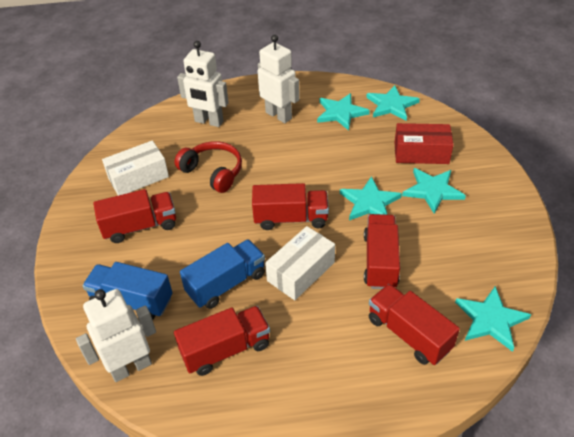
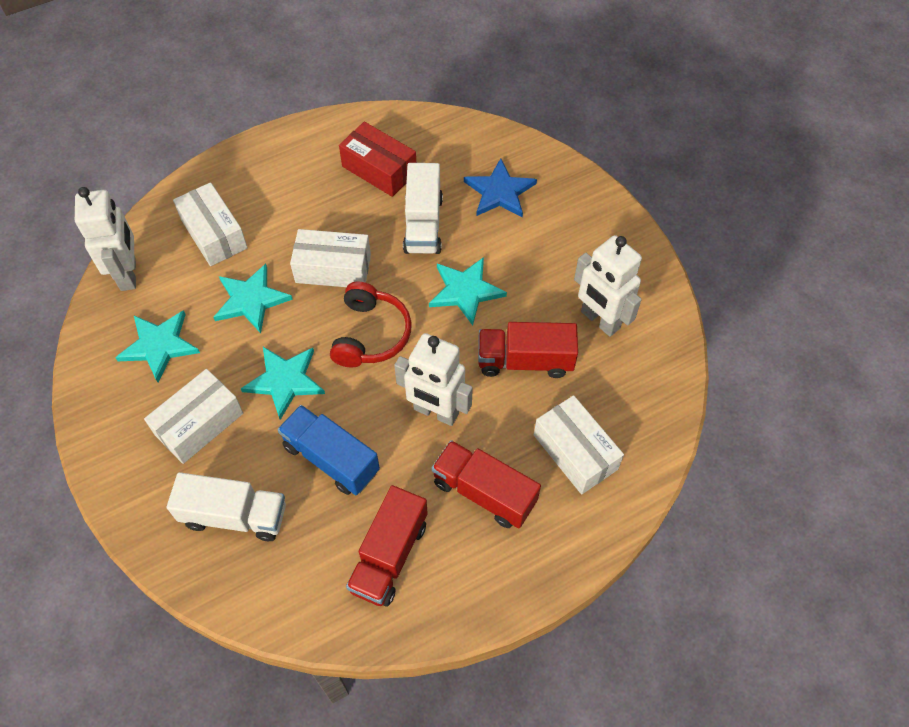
blue star: none = 0 -> [464,158,537,217] = 1
blue truck: [82,262,173,320] [180,239,265,309] = 2 -> [278,405,380,495] = 1
red truck: [93,189,176,243] [174,306,270,376] [252,183,329,230] [364,214,400,289] [369,284,460,365] = 5 -> [346,485,428,607] [432,440,541,528] [478,322,578,378] = 3
turquoise star: [317,93,370,130] [340,176,402,220] [366,85,420,121] [402,168,466,214] [455,286,531,352] = 5 -> [115,310,200,382] [213,264,293,333] [241,347,325,420] [429,257,507,326] = 4
white box: [102,141,169,196] [265,226,335,300] = 2 -> [144,369,243,464] [173,182,248,266] [290,229,371,287] [534,395,624,494] = 4
white truck: none = 0 -> [167,472,286,541] [403,163,443,254] = 2

